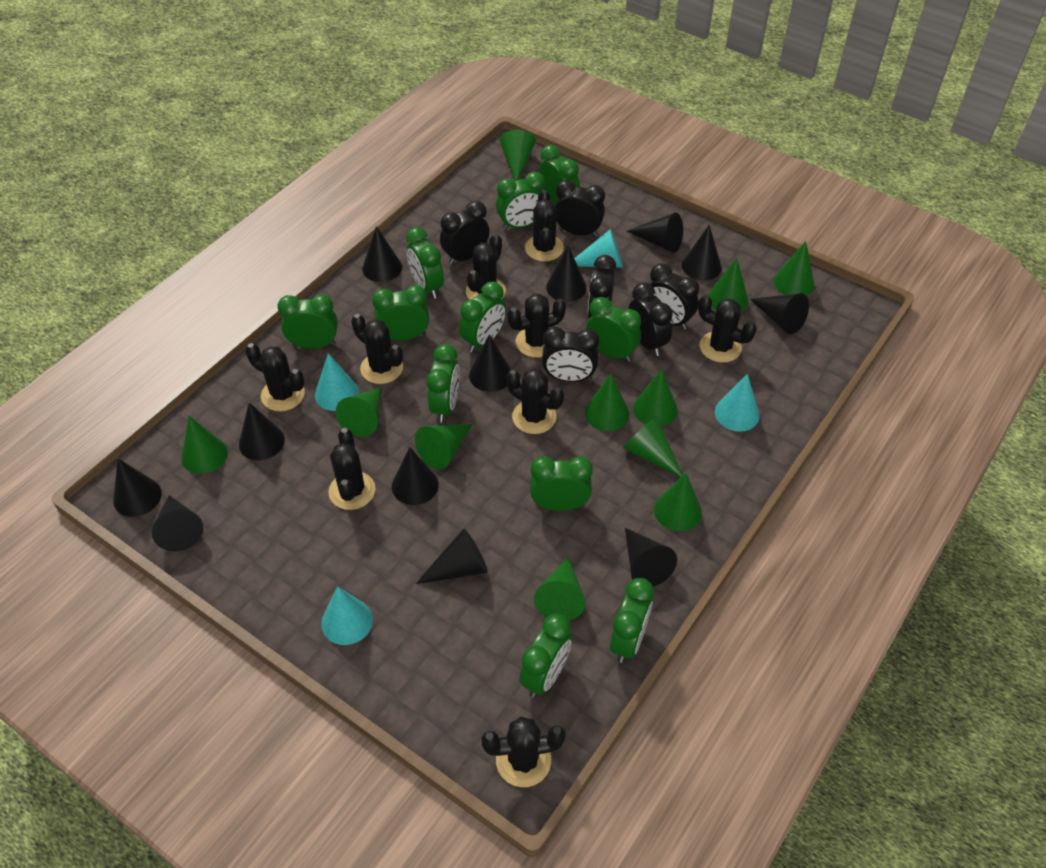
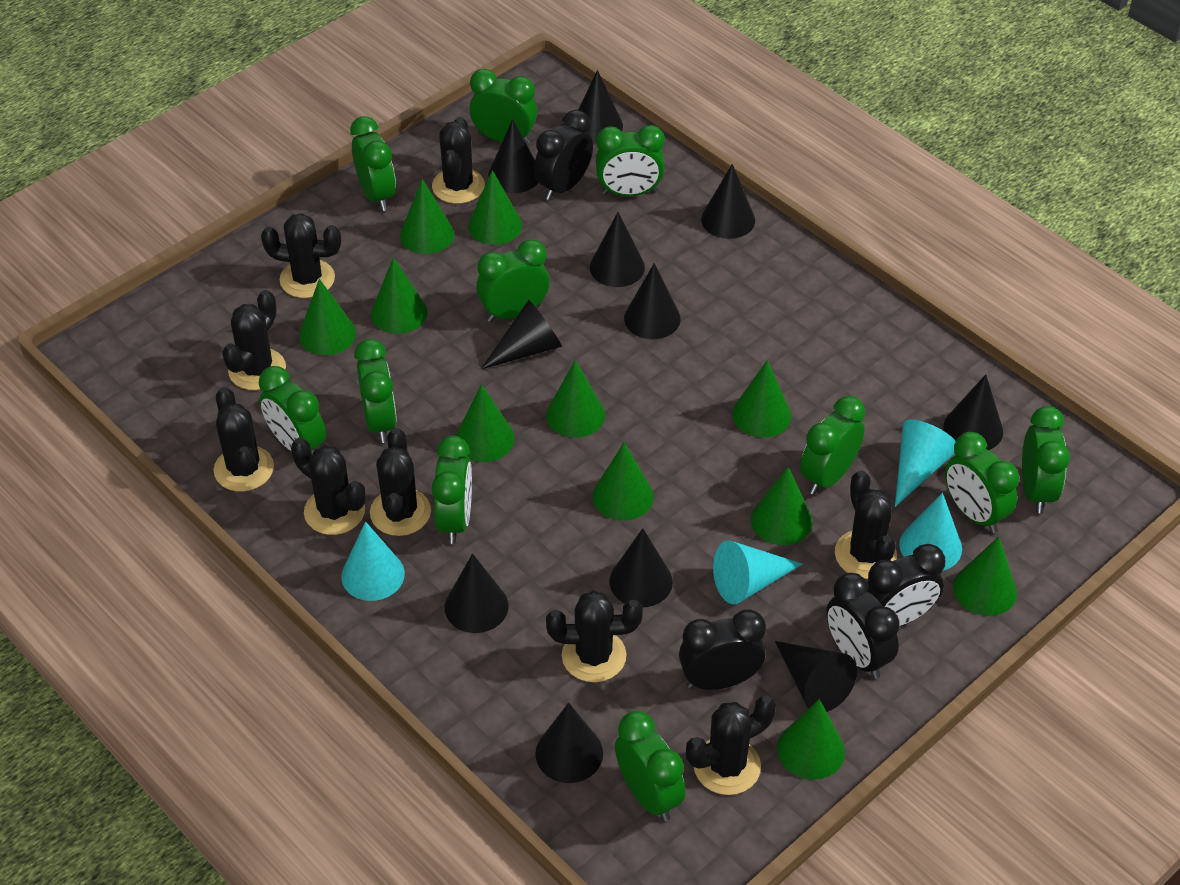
black clock: [440,201,490,265] [542,327,599,382] [555,180,605,237] [588,255,616,319] [628,282,673,356] [650,263,699,330] = 6 -> [534,110,593,200] [679,610,766,690] [826,573,900,679] [867,544,945,627] = 4
black cone: [113,459,162,517] [152,495,204,551] [239,402,285,460] [362,226,402,282] [392,447,439,505] [416,529,488,584] [469,335,511,392] [546,246,587,302] [625,528,677,587] [627,213,683,253] [682,225,722,281] [750,293,809,334] = 12 -> [445,553,509,633] [481,300,562,369] [488,119,539,193] [535,703,603,783] [578,70,623,143] [590,212,645,287] [609,528,673,607] [624,263,681,339] [701,164,755,239] [775,641,857,712] [944,374,1003,450] = 11

